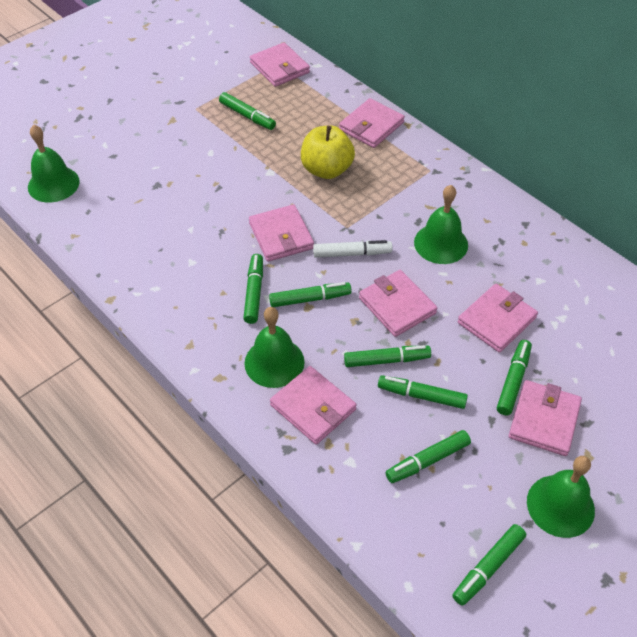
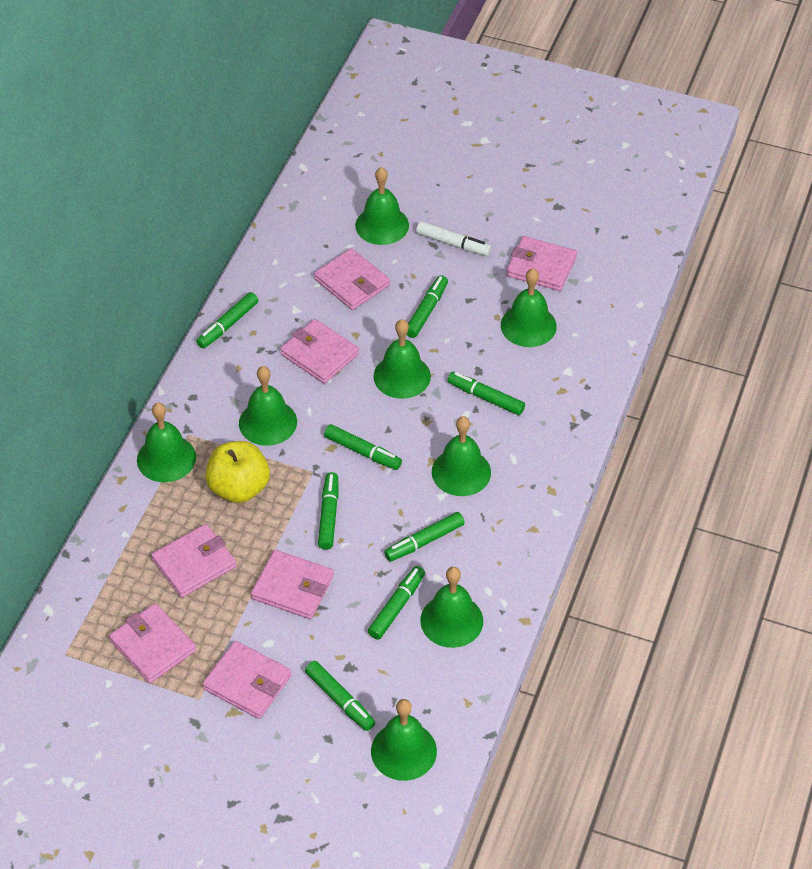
green bell: [28,125,80,203] [244,307,305,388] [414,185,468,264] [527,456,595,538] = 4 -> [137,403,196,482] [239,366,297,446] [355,167,409,245] [371,699,437,781] [373,320,431,399] [420,567,483,648] [432,416,491,496] [501,268,557,347] = 8

